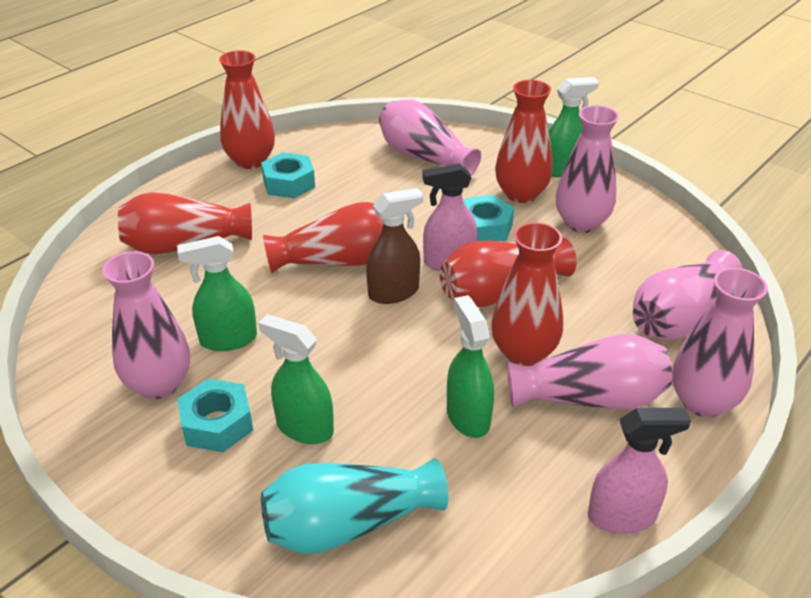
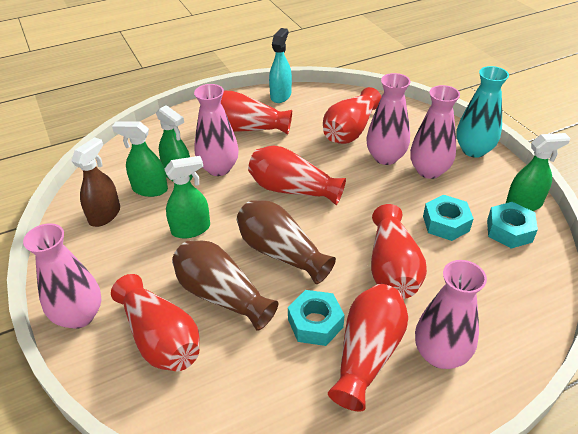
brown vase: none = 0 -> [172,241,278,331] [237,200,336,284] = 2
pink spray bottle: [422,164,477,271] [588,408,691,534] = 2 -> none = 0
pink vase: [102,251,190,399] [379,99,481,175] [507,334,672,409] [556,105,619,233] [633,250,743,340] [672,268,768,417] = 6 -> [23,223,101,329] [194,84,239,176] [366,73,410,165] [410,85,460,179] [415,260,487,369] = 5
turquoise spray bottle: none = 0 -> [269,28,292,103] = 1

